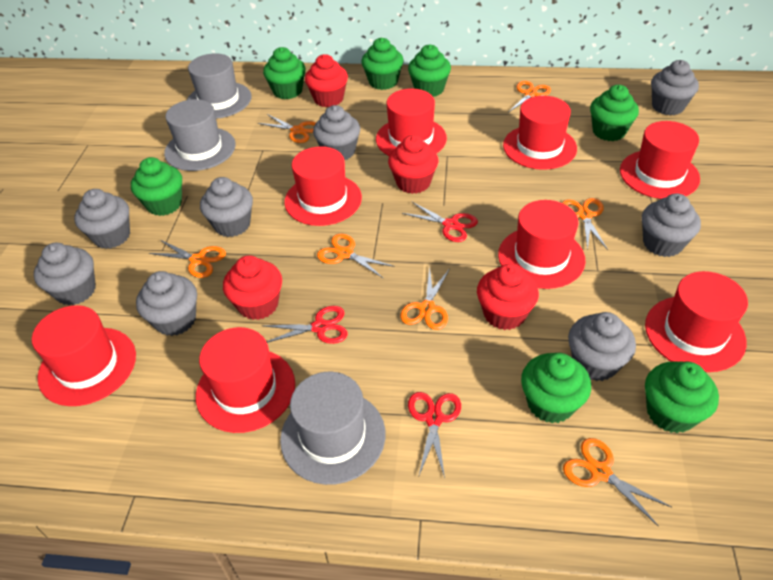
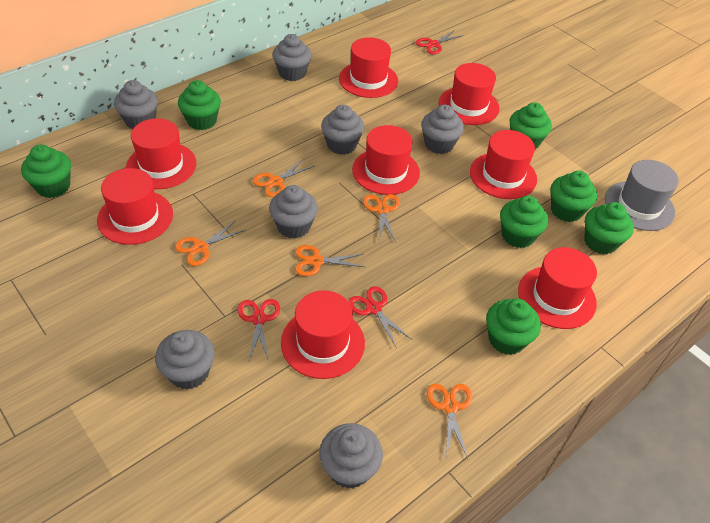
grey cupcake: [34,243,96,306] [74,189,130,249] [136,271,197,336] [200,177,253,237] [313,105,360,160] [568,312,636,381] [642,193,701,257] [651,60,699,115] = 8 -> [114,80,158,129] [155,330,215,389] [269,185,318,238] [273,34,312,81] [319,423,383,489] [321,105,364,155] [421,105,464,154] = 7
grey hat: [164,99,236,171] [187,53,252,119] [280,372,385,485] = 3 -> [605,160,679,231] = 1
orange scissors: [149,240,226,278] [258,114,316,143] [317,234,395,279] [400,267,449,330] [508,81,551,113] [562,198,608,250] [563,438,671,527] = 7 -> [175,220,245,266] [253,159,315,197] [295,245,364,276] [363,194,400,242] [427,384,472,459] = 5
red cupcake: [223,255,282,320] [305,54,348,107] [388,135,438,194] [477,264,539,330] = 4 -> none = 0

